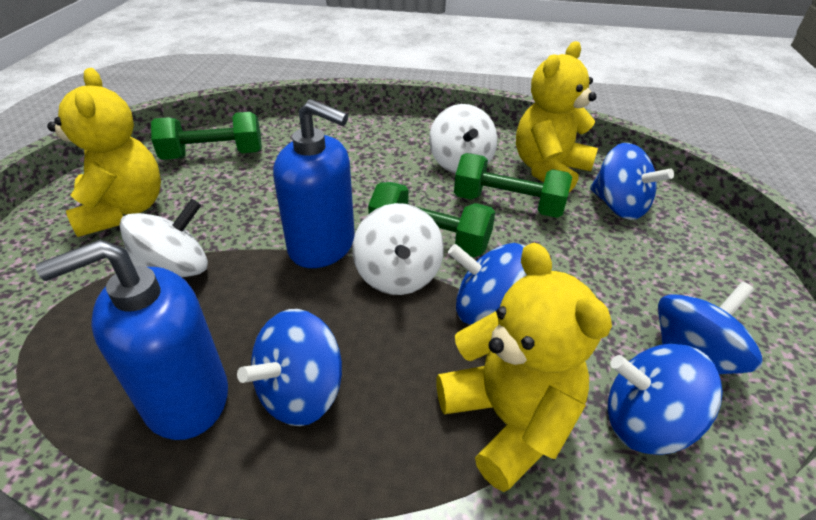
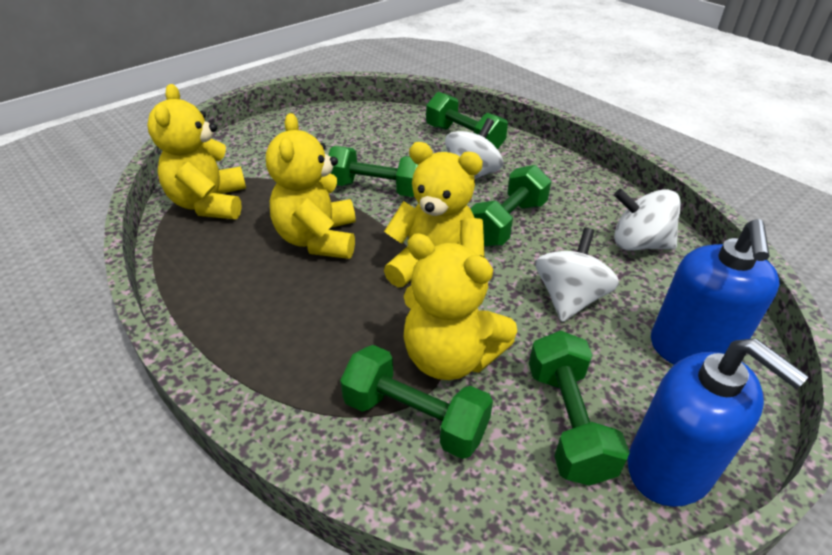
blue spinning top: [237,309,342,426] [448,243,526,325] [590,143,674,220] [608,344,723,455] [658,282,762,374] = 5 -> none = 0
green dumbbell: [151,112,262,160] [368,182,495,258] [454,153,572,218] = 3 -> [328,146,418,197] [340,345,493,459] [426,92,508,150] [470,165,551,247] [529,330,630,486] = 5
yellow teddy bear: [47,68,161,237] [436,243,612,492] [516,41,598,192] = 3 -> [147,84,246,219] [266,113,356,259] [384,142,485,287] [404,233,517,380] = 4

